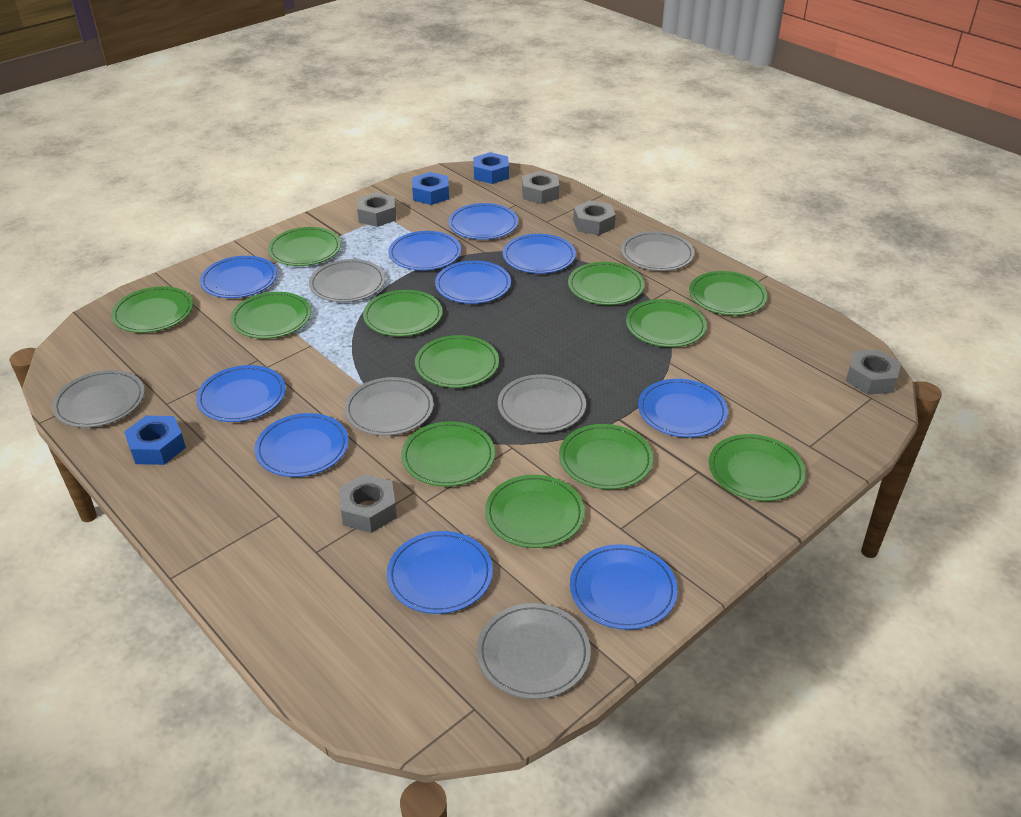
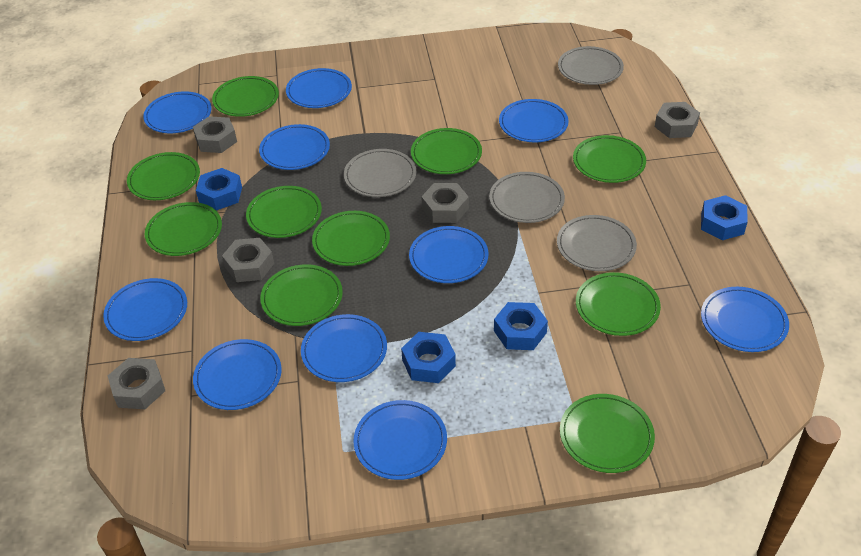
blue nut: [124,416,186,465] [412,172,449,205] [473,152,509,184] = 3 -> [196,168,242,211] [401,332,456,383] [494,302,548,350] [701,195,748,240] = 4
green plate: [111,286,193,333] [230,292,311,339] [268,227,341,266] [363,290,443,336] [401,421,495,487] [415,335,499,388] [485,475,585,548] [559,424,653,489] [568,262,644,305] [626,299,707,347] [689,271,767,315] [709,434,806,501] = 12 -> [127,152,200,200] [145,202,222,256] [212,76,279,117] [246,186,322,238] [260,264,343,326] [312,211,390,266] [411,128,482,174] [560,394,655,473] [573,135,646,183] [576,272,661,336] = 10
grey plate: [52,370,145,428] [309,259,385,302] [344,377,434,436] [477,603,591,699] [498,374,586,433] [621,231,695,271] = 6 -> [344,149,416,197] [489,172,565,223] [557,215,637,271] [558,46,624,85] = 4

